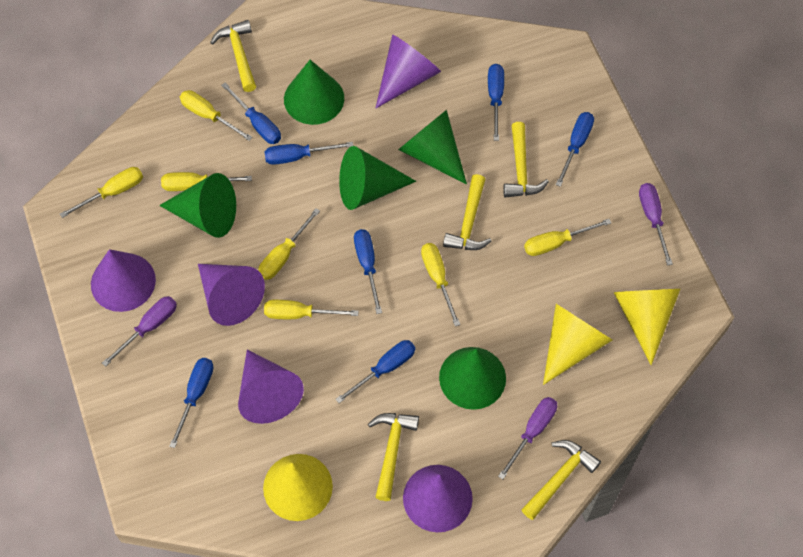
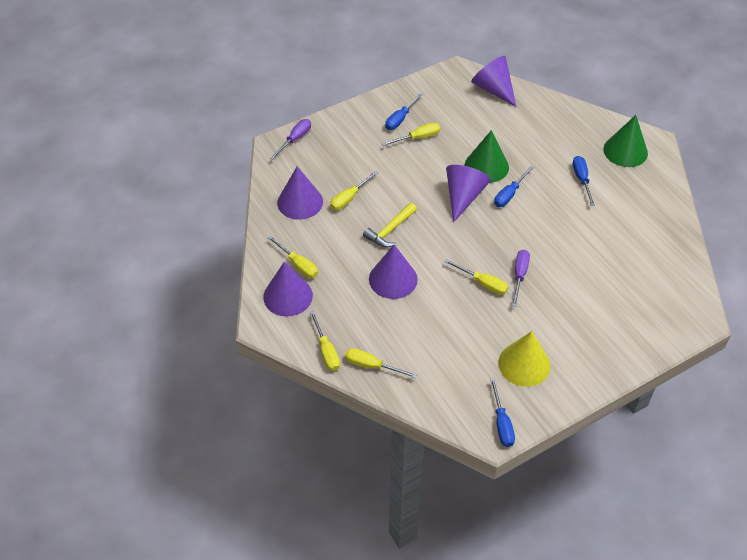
blue screwdriver: [169,358,214,448] [221,82,281,144] [264,142,353,165] [336,340,415,403] [354,229,382,314] [488,64,504,141] [556,112,594,187] = 7 -> [385,92,424,130] [490,378,515,447] [494,165,534,207] [573,156,595,206] = 4
green cone: [159,173,236,238] [284,60,344,125] [339,146,416,210] [398,110,467,184] [439,347,506,410] = 5 -> [464,130,509,183] [604,115,648,167] = 2
purple screwdriver: [102,296,177,367] [498,397,557,479] [639,183,673,266] = 3 -> [270,119,311,160] [512,250,530,307] = 2
yellow cone: [263,454,333,521] [543,304,612,385] [613,289,680,365] = 3 -> [498,331,550,387] = 1
yellow hammer: [210,20,256,92] [368,413,419,501] [443,174,491,250] [503,122,549,197] [521,440,601,520] = 5 -> [363,203,417,247] = 1
yellow screwdriver: [60,167,143,218] [161,172,252,191] [180,90,253,141] [258,208,320,280] [264,300,359,319] [421,243,460,326] [524,219,611,256] = 7 -> [268,236,318,278] [310,311,340,371] [330,171,379,210] [345,348,417,378] [382,123,440,146] [445,259,508,295] = 6

